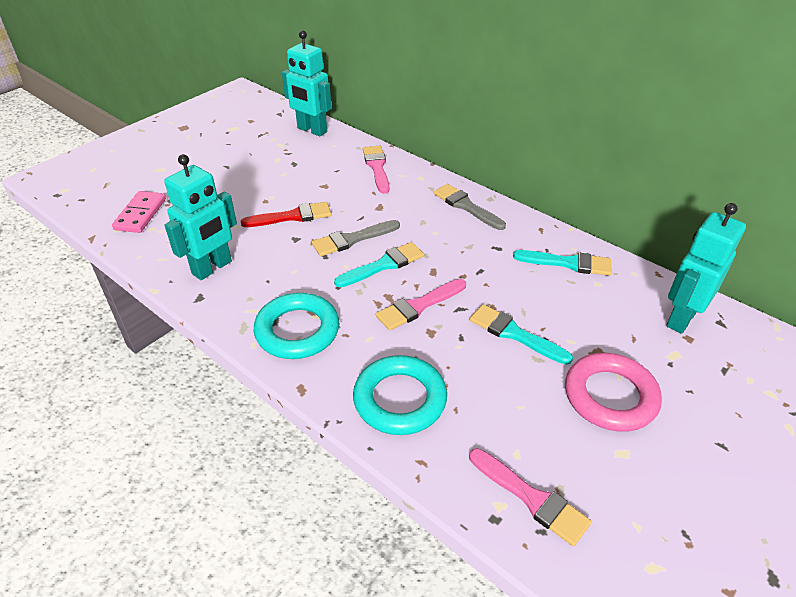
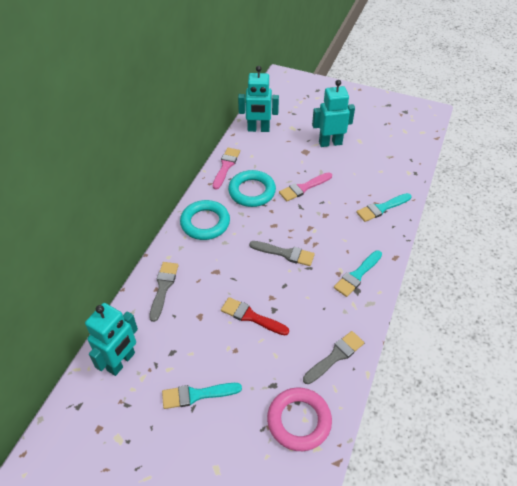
grey brush: [312,220,400,256] [434,184,506,230] = 2 -> [149,262,179,322] [249,241,315,266] [303,331,364,384] = 3
pink brush: [363,146,389,194] [376,279,466,331] [469,448,592,546] = 3 -> [213,148,240,190] [279,172,332,201] = 2
pink domino: [112,191,166,233] = 1 -> none = 0

